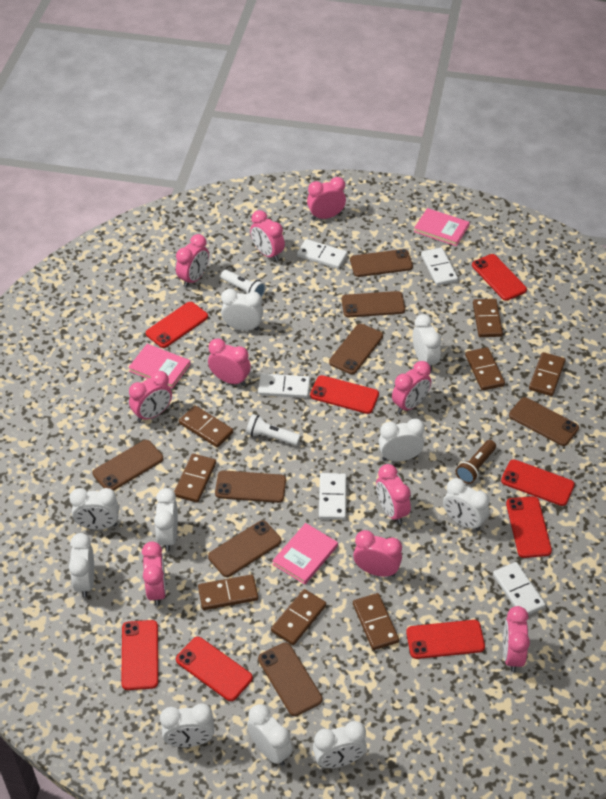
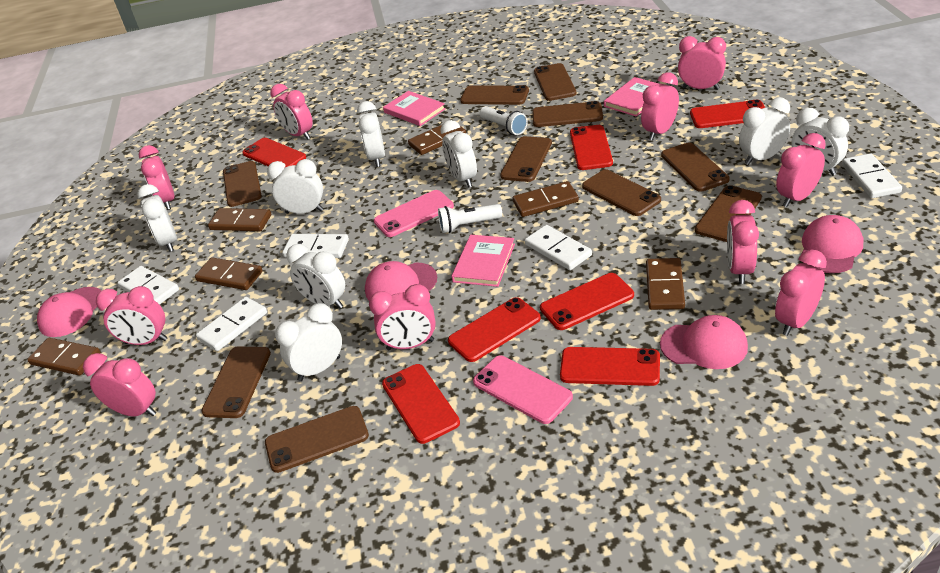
brown domino: [174,454,216,503] [179,405,233,447] [198,574,258,610] [271,589,326,645] [353,593,399,650] [465,347,505,391] [473,299,503,337] [529,352,566,396] = 8 -> [27,338,101,376] [195,257,263,290] [208,208,271,231] [408,125,466,155] [513,181,579,217] [646,258,685,310] = 6
brown flashlight: [456,440,496,484] = 1 -> none = 0
brown phone: [93,440,163,491] [208,520,281,577] [215,470,286,503] [258,642,323,716] [329,324,383,374] [342,291,405,317] [350,249,413,277] [509,397,579,446] = 8 -> [202,346,271,418] [223,161,262,207] [265,406,369,473] [460,85,529,105] [500,136,552,182] [532,101,603,127] [534,63,576,101] [582,169,661,216] [661,143,730,192] [695,185,762,242] = 10
pink cap: none = 0 -> [37,287,101,337] [365,261,437,301] [660,315,748,369] [802,215,863,273] = 4
pink phone: none = 0 -> [374,190,454,237] [473,356,573,424] = 2
red phone: [121,620,158,690] [146,302,208,348] [176,637,253,701] [310,375,379,414] [406,620,485,659] [472,254,527,301] [501,459,575,506] [506,496,552,558] = 8 -> [242,138,306,167] [382,364,460,444] [448,297,541,362] [540,273,634,330] [560,347,660,386] [570,125,613,170] [690,100,765,128] = 7
white clock: [69,488,119,530] [69,533,94,597] [154,488,178,551] [160,704,214,747] [221,289,263,331] [247,704,293,766] [313,721,367,768] [379,419,425,462] [413,314,441,371] [443,478,489,531] = 10 -> [137,184,177,252] [267,159,324,214] [275,303,342,381] [286,244,345,309] [357,101,385,167] [440,120,477,188] [739,97,790,165] [791,107,849,176] = 8

